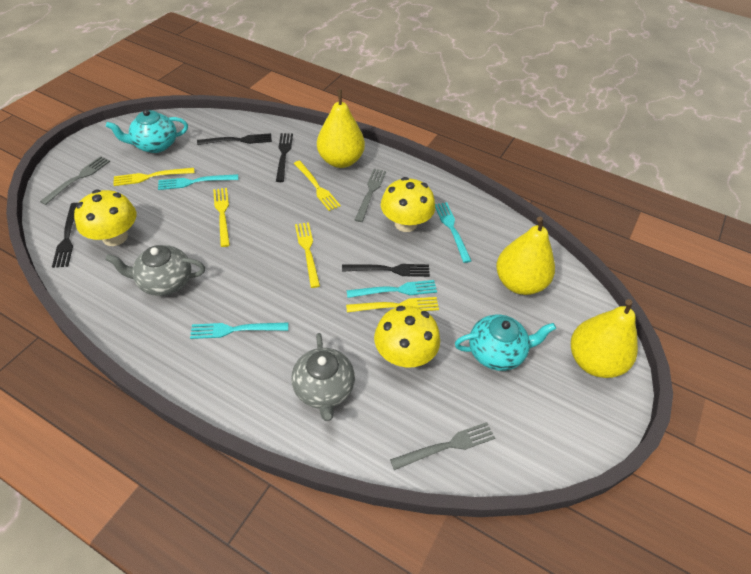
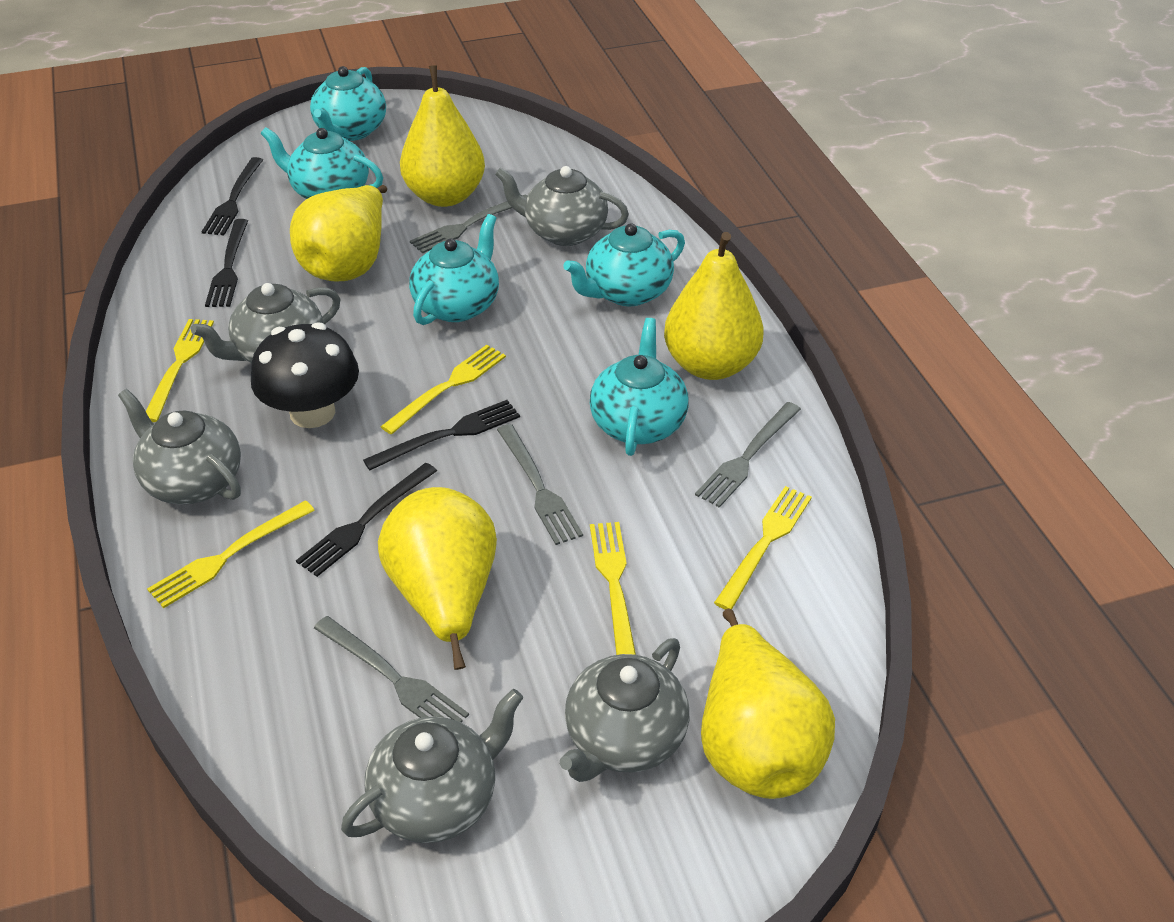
black mushroom: none = 0 -> [251,322,359,428] = 1
grey fork: [40,156,110,205] [355,169,386,222] [390,422,495,470] = 3 -> [314,616,469,722] [410,195,527,254] [497,424,583,545] [695,402,801,508] = 4
grey teapot: [105,245,205,296] [291,333,355,421] = 2 -> [118,389,241,505] [191,283,340,363] [341,689,523,843] [495,166,629,246] [560,638,689,782] = 5
turquoise fork: [158,174,238,190] [190,323,288,339] [346,280,437,298] [435,202,472,263] = 4 -> none = 0
turquoise teapot: [106,109,188,153] [455,314,556,371] = 2 -> [261,127,383,199] [310,66,386,141] [409,214,499,325] [563,223,685,306] [590,318,689,456] = 5
yellow mushroom: [74,189,136,246] [374,306,440,367] [381,177,435,232] = 3 -> none = 0
yellow pear: [317,89,365,168] [496,217,555,295] [571,299,638,378] = 3 -> [290,185,387,281] [378,487,497,670] [400,65,485,207] [664,232,763,380] [701,608,835,799] = 5

